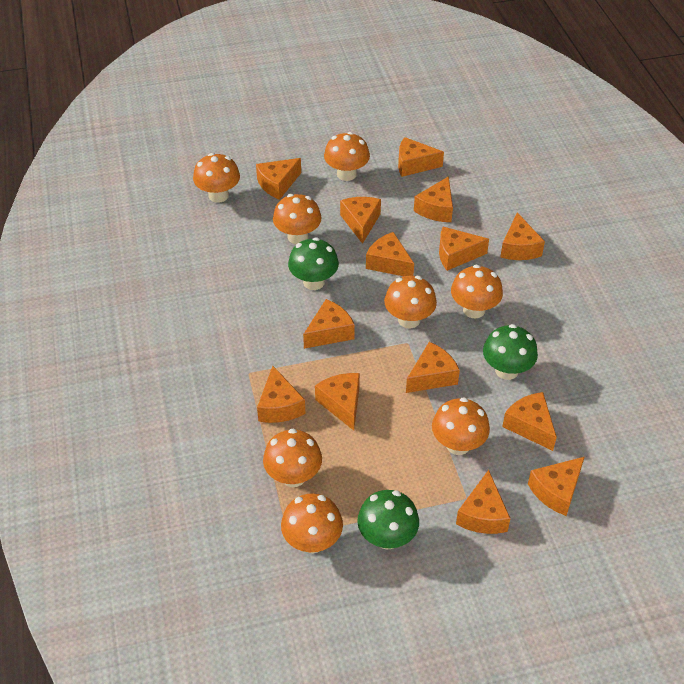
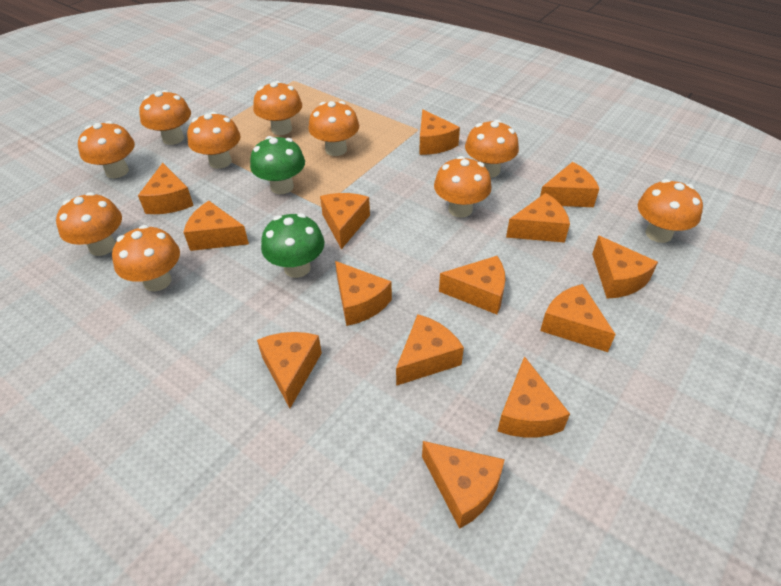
green mushroom: [288,237,339,290] [357,490,419,550] [483,324,538,380] = 3 -> [250,136,305,194] [261,213,324,278] = 2
orange mushroom: [193,153,240,203] [263,429,322,487] [273,194,322,244] [281,493,343,553] [324,132,370,181] [384,276,437,328] [432,397,490,455] [451,265,503,319] = 8 -> [56,192,122,256] [78,121,135,178] [112,225,180,291] [139,90,191,145] [187,112,241,169] [253,81,302,135] [308,101,359,156] [434,156,492,218] [465,120,519,178] [638,179,703,243] = 10

